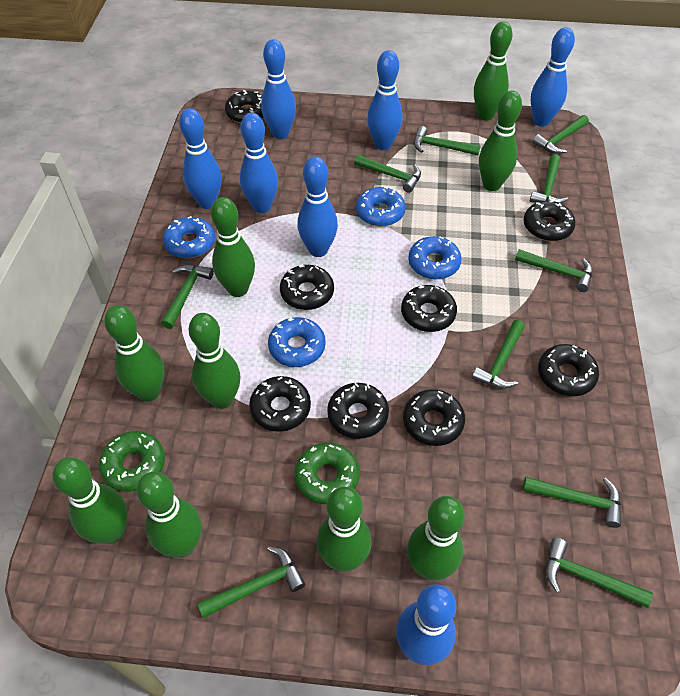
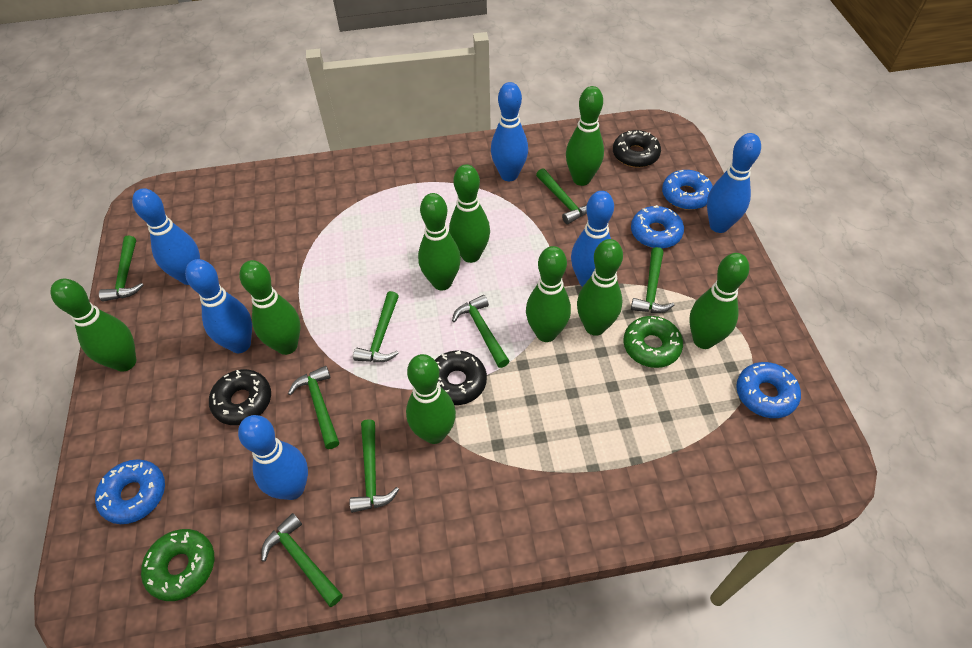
black donut: [225,90,264,123] [249,376,311,432] [280,264,334,310] [327,383,389,439] [401,285,457,332] [403,389,465,446] [524,200,576,241] [538,344,599,396] = 8 -> [209,369,271,425] [435,351,487,405] [613,130,661,168] = 3
blue bowling pin: [179,108,222,209] [240,113,278,213] [261,39,296,139] [298,157,338,257] [367,50,403,150] [396,585,457,665] [531,27,575,127] = 7 -> [132,188,200,285] [185,259,252,353] [238,415,308,500] [491,82,528,181] [571,191,614,287] [707,133,761,233] = 6
green hammer: [161,265,214,329] [197,546,305,618] [354,155,421,193] [414,126,481,155] [472,320,525,389] [515,249,593,292] [523,477,621,528] [530,154,568,204] [533,115,589,154] [546,538,653,608] = 10 -> [99,235,144,302] [261,513,343,607] [288,366,339,449] [350,419,399,513] [353,291,399,362] [452,295,510,368] [536,168,587,224] [631,247,674,313] = 8

